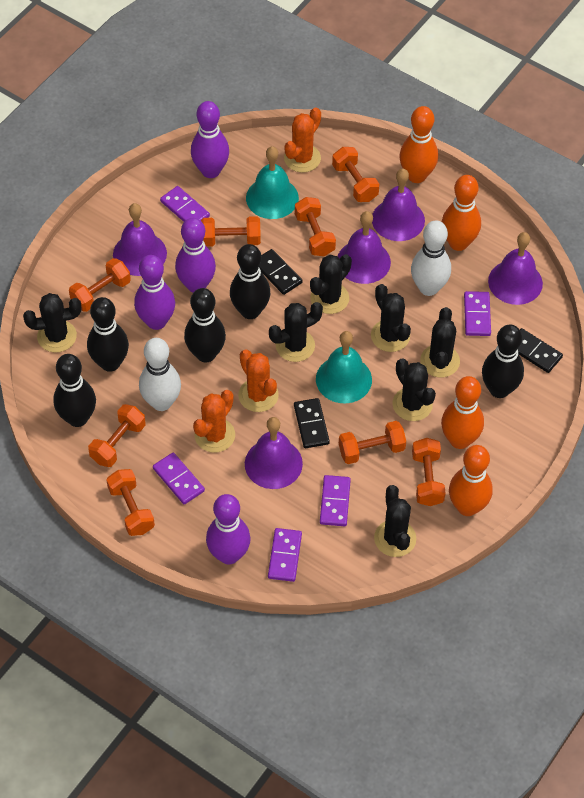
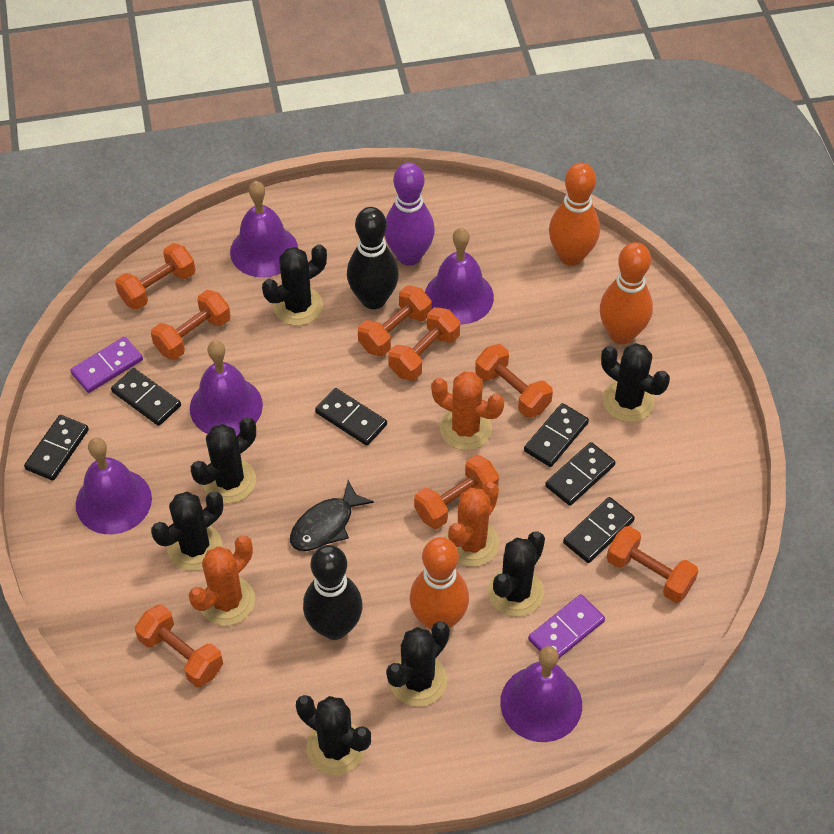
black bowling pin: [53,354,96,427] [87,297,129,372] [184,288,226,363] [230,244,270,319] [482,325,524,398] = 5 -> [303,545,363,640] [347,207,399,309] = 2
black domino: [259,249,302,295] [294,398,330,448] [518,328,563,373] = 3 -> [24,415,89,481] [111,368,181,426] [315,388,387,446] [524,403,589,467] [545,442,616,506] [563,497,635,563] = 6
black fish: none = 0 -> [290,480,374,551] = 1
orange bowling pin: [399,106,438,183] [441,376,484,449] [442,175,481,251] [449,445,493,516] = 4 -> [410,537,469,630] [549,163,600,266] [600,242,653,344] = 3
purple bowling pin: [134,255,175,330] [175,218,216,293] [191,101,229,178] [206,494,251,564] = 4 -> [384,162,435,266] = 1
purple domino: [153,452,205,504] [160,186,210,222] [268,528,302,582] [320,475,351,526] [464,291,491,336] = 5 -> [70,337,143,393] [528,594,605,659] = 2
turquoise bell: [246,146,299,219] [316,331,372,403] = 2 -> none = 0
white bowling pin: [139,338,181,411] [411,220,451,296] = 2 -> none = 0

